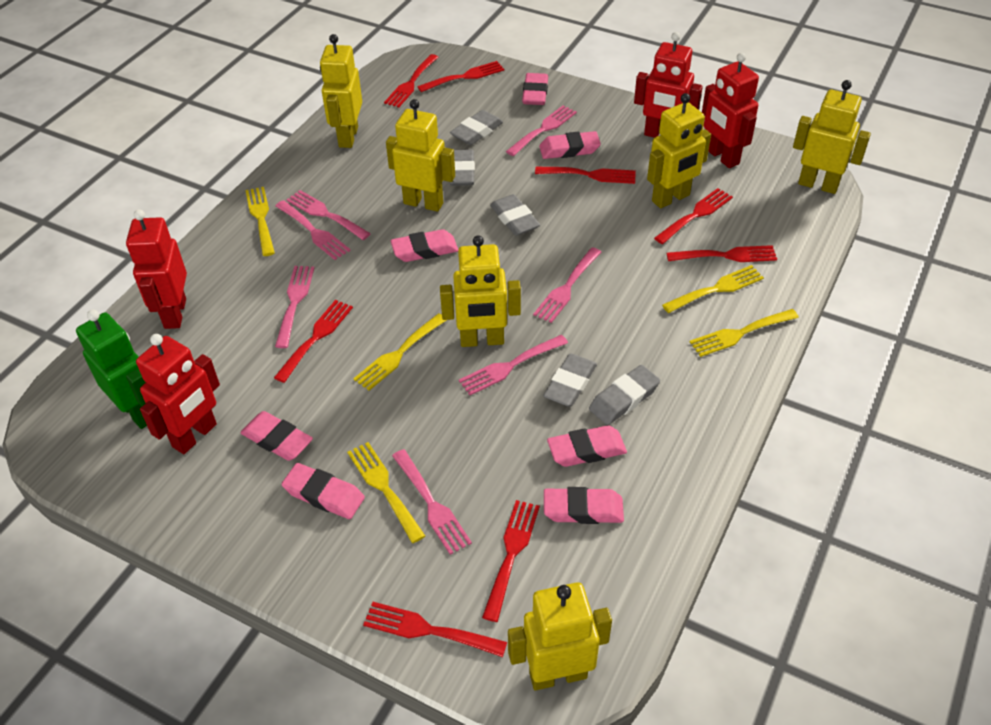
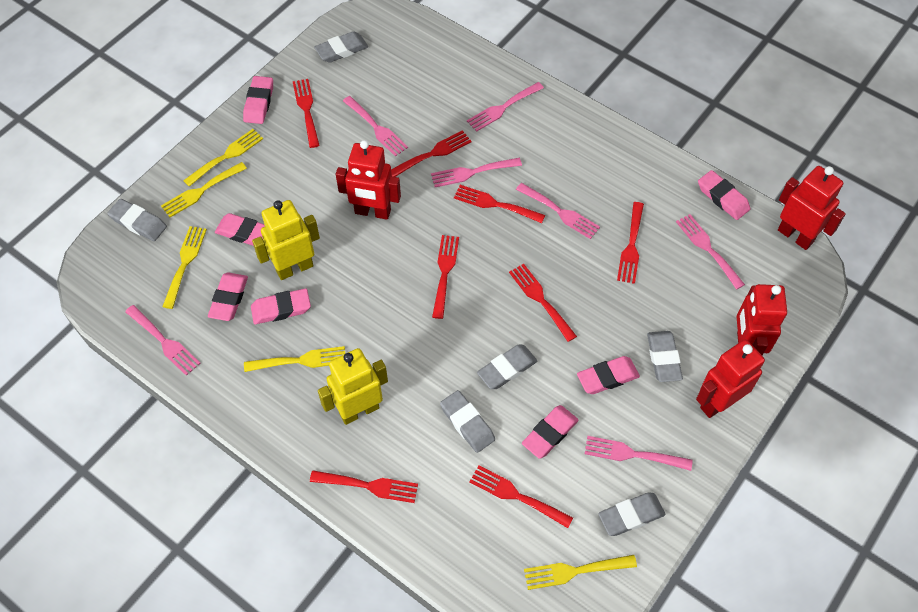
green robot: [76,310,147,429] = 1 -> none = 0
grey eraser: [449,150,475,186] [450,110,503,145] [490,194,540,236] [543,353,597,407] [589,365,660,425] = 5 -> [108,199,167,241] [314,31,368,63] [440,390,495,453] [477,345,538,389] [598,493,666,536] [647,331,683,382] = 6
yellow robot: [320,34,362,148] [386,99,455,212] [440,235,521,347] [508,582,612,690] [647,93,711,208] [793,80,871,194] = 6 -> [252,200,320,280] [318,348,388,425] = 2

